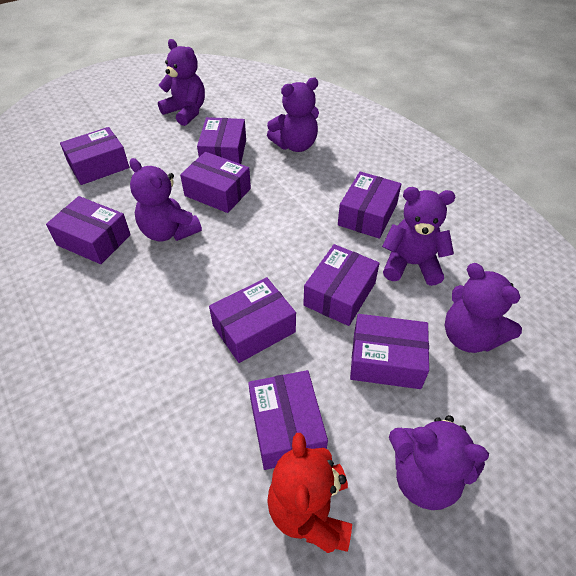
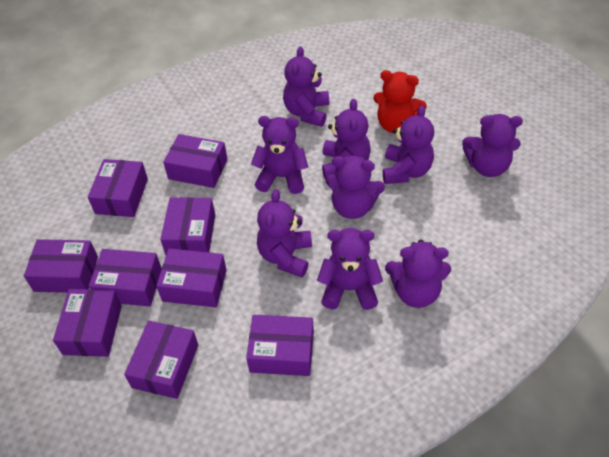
purple teddy bear: [129,158,202,241] [158,39,205,126] [267,77,319,152] [382,187,455,286] [389,415,489,510] [445,263,522,353] = 6 -> [251,116,308,194] [257,189,312,277] [283,46,329,127] [317,228,383,310] [322,99,371,180] [326,155,385,219] [383,105,434,184] [385,240,451,308] [462,114,523,177] = 9

